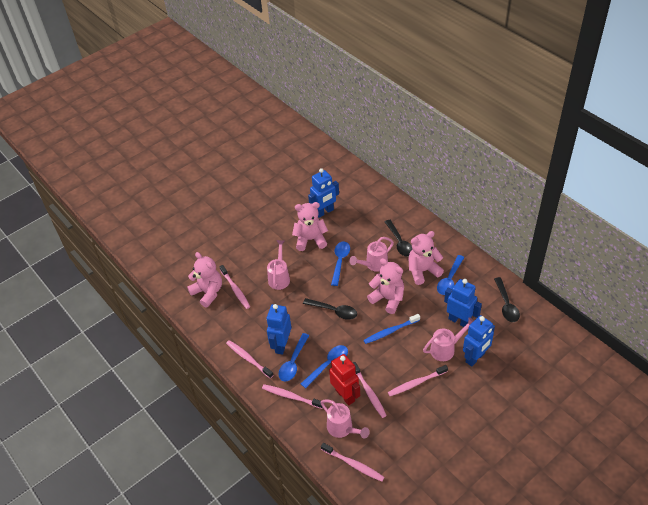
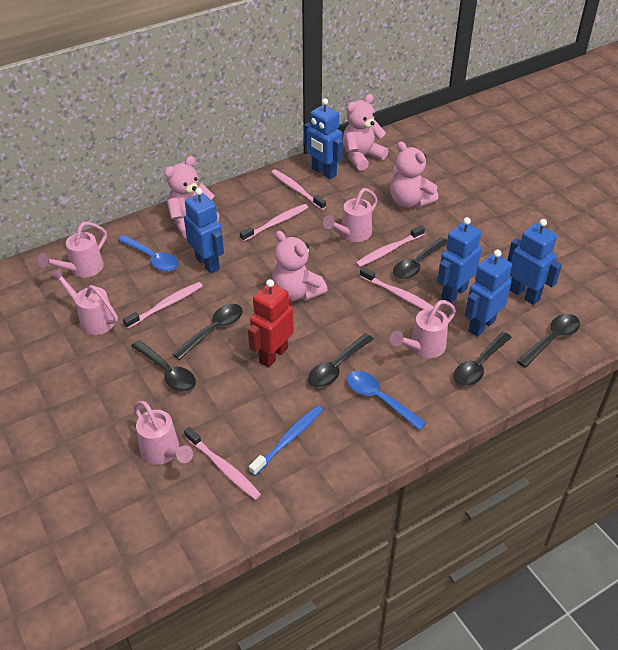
black spoon: [303,298,357,320] [385,220,412,257] [494,277,520,322] = 3 -> [131,340,196,392] [173,304,243,360] [308,333,373,388] [393,237,447,279] [454,332,512,386] [517,314,580,368] = 6
blue robot: [267,304,291,355] [308,168,339,218] [444,279,482,327] [463,315,495,367] = 4 -> [184,188,224,273] [304,98,343,179] [437,217,482,303] [465,250,512,337] [507,219,562,305] = 5
blue spoon: [279,333,309,382] [301,345,348,389] [331,242,350,286] [437,255,464,295] = 4 -> [118,235,179,272] [347,371,426,431] = 2
pink watering can: [267,240,290,290] [320,399,370,438] [349,237,394,272] [423,317,474,361] = 4 -> [38,222,107,278] [51,268,118,335] [134,401,193,465] [323,188,378,242] [390,300,456,358] = 5

